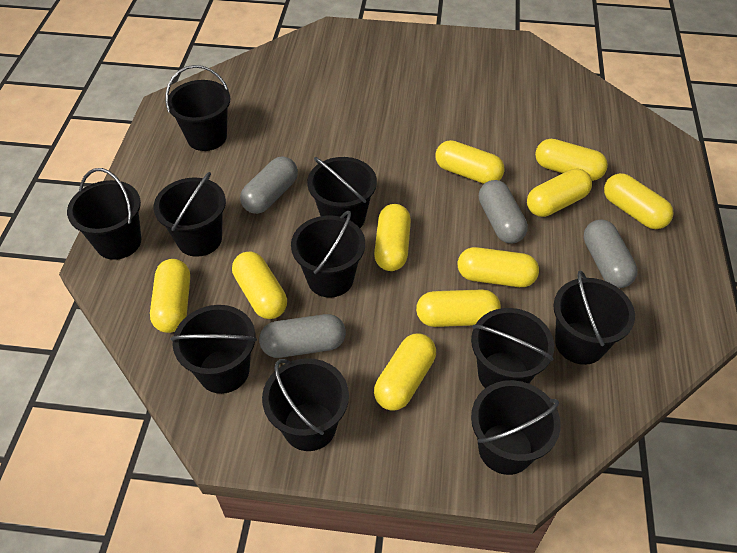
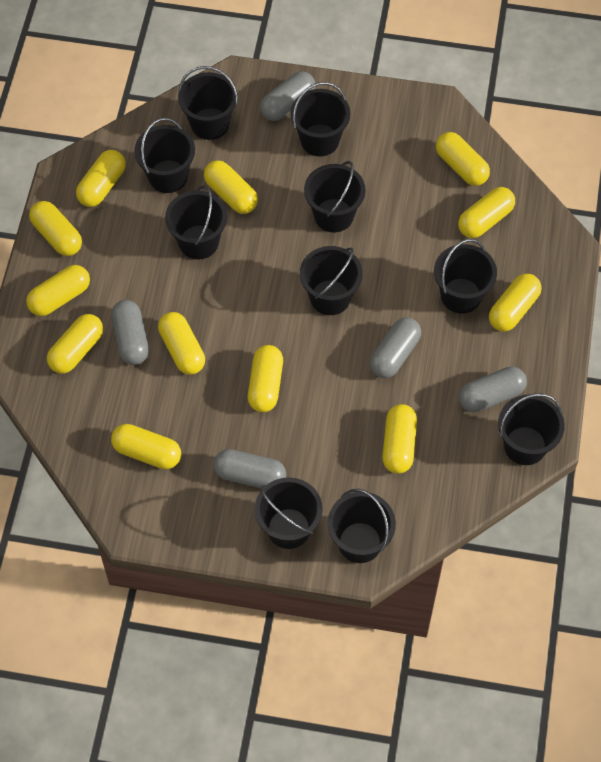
grey capsule: [240,157,298,214] [259,314,346,358] [479,180,528,244] [583,220,638,288] = 4 -> [111,300,149,365] [213,449,286,488] [260,71,315,121] [370,317,421,378] [459,366,527,412] = 5
yellow capsule: [150,259,190,333] [232,252,287,319] [374,204,411,271] [374,333,436,411] [416,289,501,327] [435,140,505,184] [458,247,539,287] [527,169,592,217] [535,139,608,181] [604,173,674,229] = 10 -> [26,265,90,316] [29,201,82,256] [47,314,103,374] [76,150,126,207] [111,424,181,469] [158,312,205,375] [204,160,258,214] [248,345,283,412] [382,404,417,474] [436,132,490,186] [458,187,515,238] [489,274,541,331] = 12

